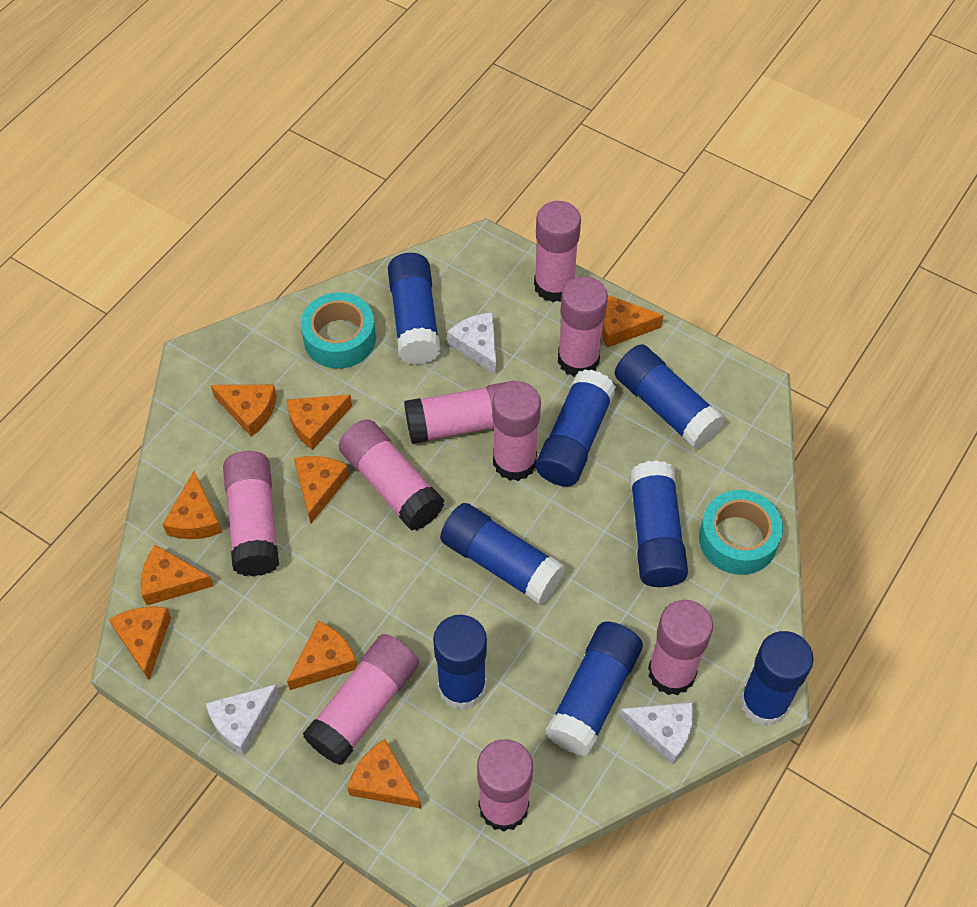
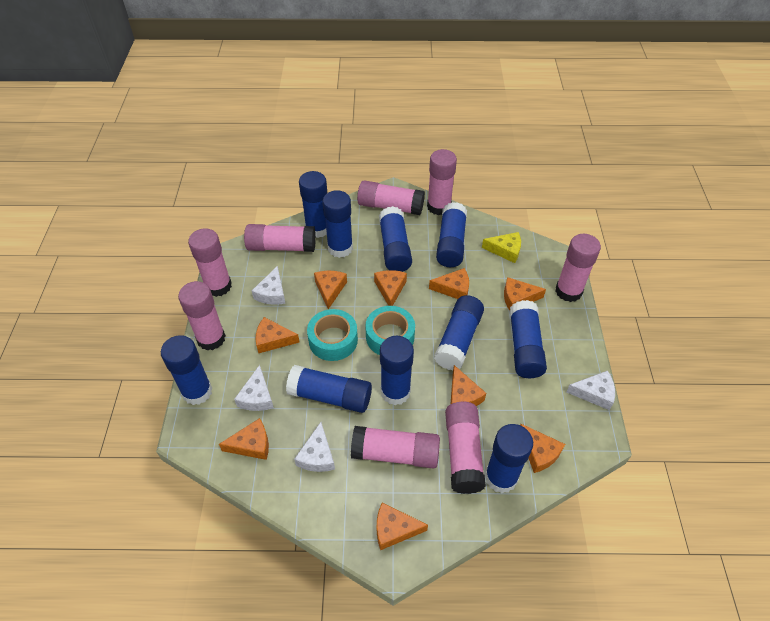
blue glue stick: [388,253,441,365] [433,615,487,710] [440,503,565,605] [536,369,616,486] [545,622,643,756] [614,344,725,449] [630,460,688,587] [740,631,814,726] = 8 -> [161,335,213,405] [286,365,372,413] [299,171,327,238] [322,190,353,258] [379,206,412,272] [380,336,414,405] [434,295,484,370] [436,202,467,267] [485,424,533,493] [509,300,547,378] = 10
pink glue stick: [223,451,279,576] [303,634,419,765] [339,419,445,531] [404,381,512,444] [477,739,533,832] [492,381,541,481] [534,201,581,302] [558,276,608,377] [648,600,713,695] = 9 -> [178,281,226,350] [188,228,232,297] [244,224,316,252] [351,426,440,469] [357,180,425,215] [427,149,457,215] [445,402,486,494] [555,234,601,302] = 8
white cheese: [206,684,279,755] [447,312,496,375] [619,702,693,765] = 3 -> [234,365,274,411] [252,266,286,304] [294,422,335,472] [566,371,615,410] = 4
yellow cheese: none = 0 -> [482,232,521,263] = 1

